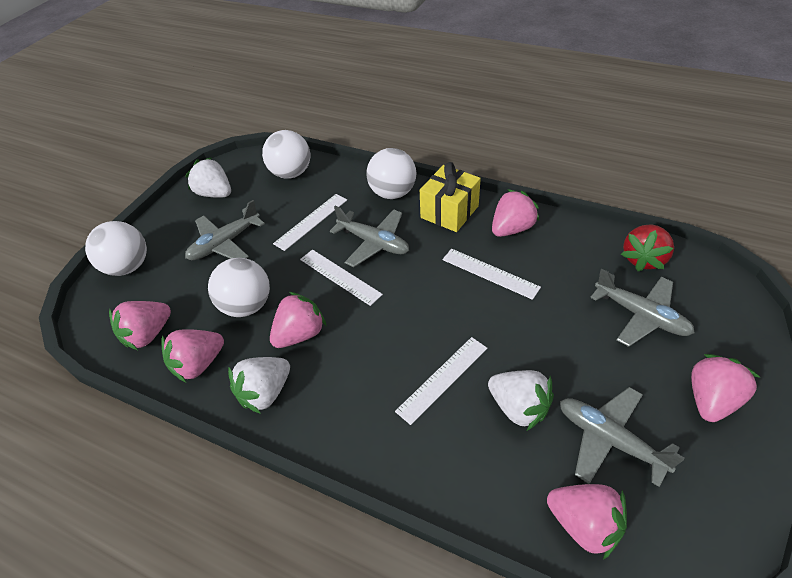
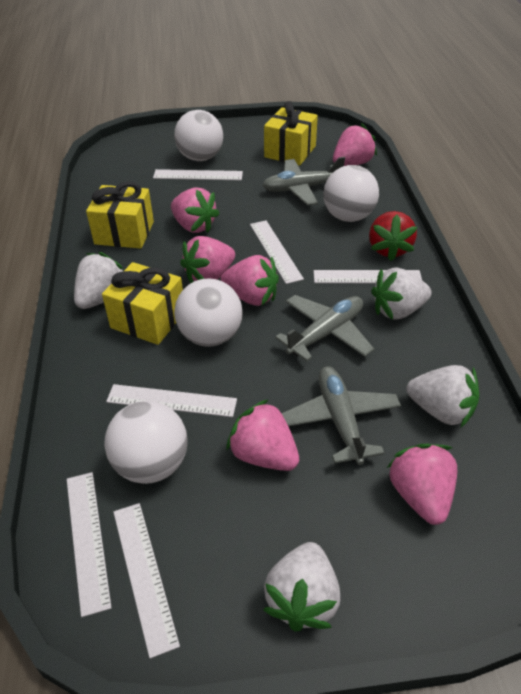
grey plane: [185,200,265,260] [330,206,409,267] [560,387,685,487] [590,269,695,347] = 4 -> [263,157,345,206] [275,295,374,361] [281,366,401,465] = 3
white ruler: [273,194,347,251] [300,250,383,306] [395,337,487,425] [442,249,541,300] = 4 -> [67,472,112,617] [106,384,237,417] [113,503,180,659] [153,169,243,180] [250,220,304,284] [314,270,422,283] = 6
white strawberry: [185,157,231,198] [228,357,290,414] [488,370,554,431] = 3 -> [74,252,123,309] [263,542,340,632] [371,268,432,320] [407,365,479,427] = 4
yellow gift: [420,162,481,232] = 1 -> [86,182,154,249] [102,262,183,345] [264,101,318,166] = 3

